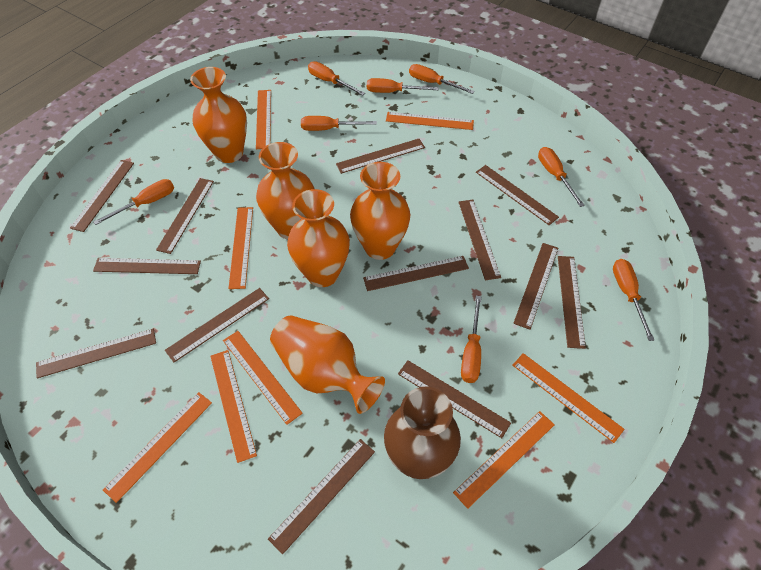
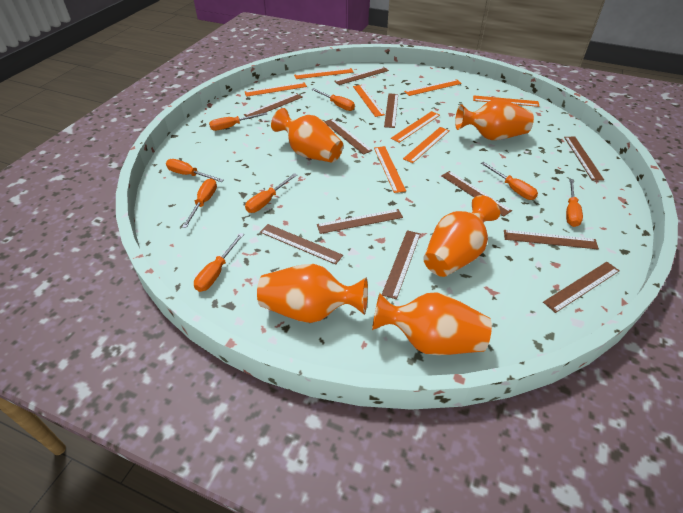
brown ruler: [36,329,156,378] [70,160,134,232] [93,258,201,274] [156,178,214,254] [165,288,269,362] [268,439,375,554] [336,139,425,174] [363,256,469,291] [398,360,511,438] [458,200,501,280] [476,165,559,225] [513,243,558,330] [558,256,586,349] = 13 -> [244,93,303,119] [260,224,343,265] [317,209,403,234] [324,119,373,155] [334,67,389,85] [382,230,420,299] [384,93,398,128] [441,171,512,217] [504,230,599,249] [543,262,620,313] [564,137,604,181] = 11
brown vase: [384,386,461,479] = 1 -> none = 0

